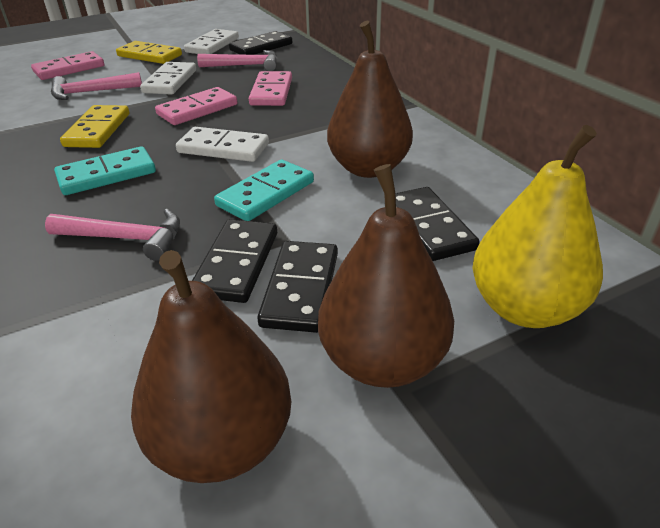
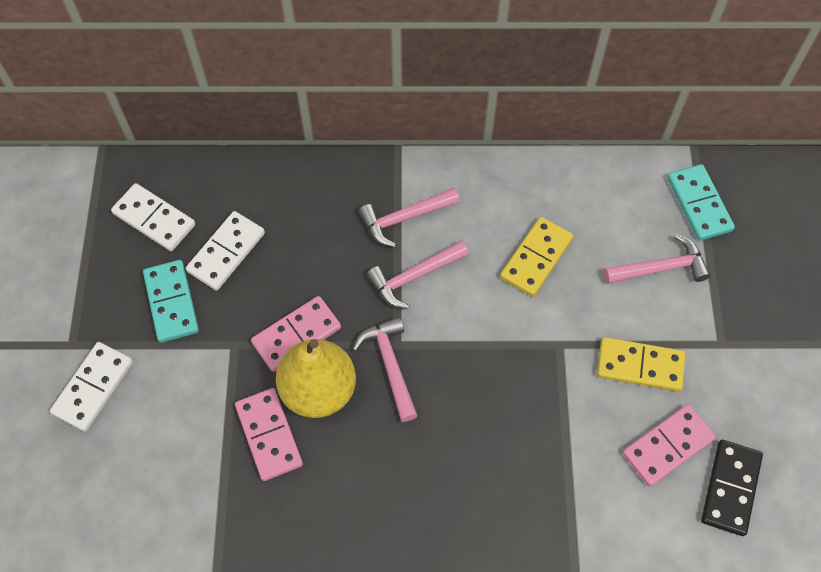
black domino: [192,219,277,303] [229,31,292,55] [257,241,338,333] [395,187,479,261] = 4 -> [701,440,763,536] = 1
brown pear: [131,250,291,483] [318,164,454,388] [327,21,413,178] = 3 -> none = 0
pink hammer: [45,209,180,261] [51,72,142,100] [197,50,278,71] = 3 -> [353,317,418,422] [359,188,460,247] [367,240,469,309] [604,234,710,284] = 4

